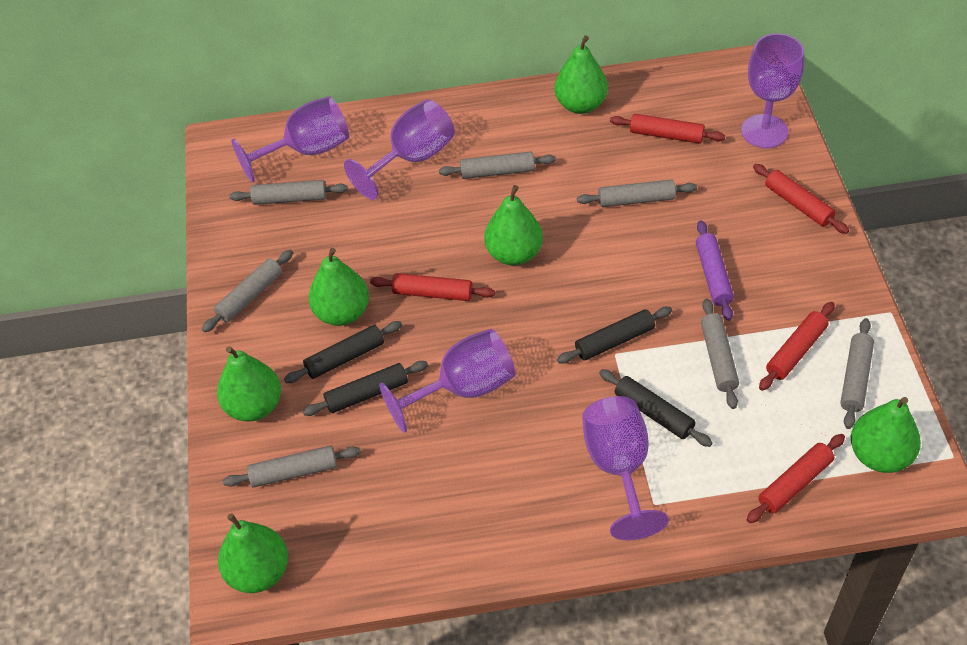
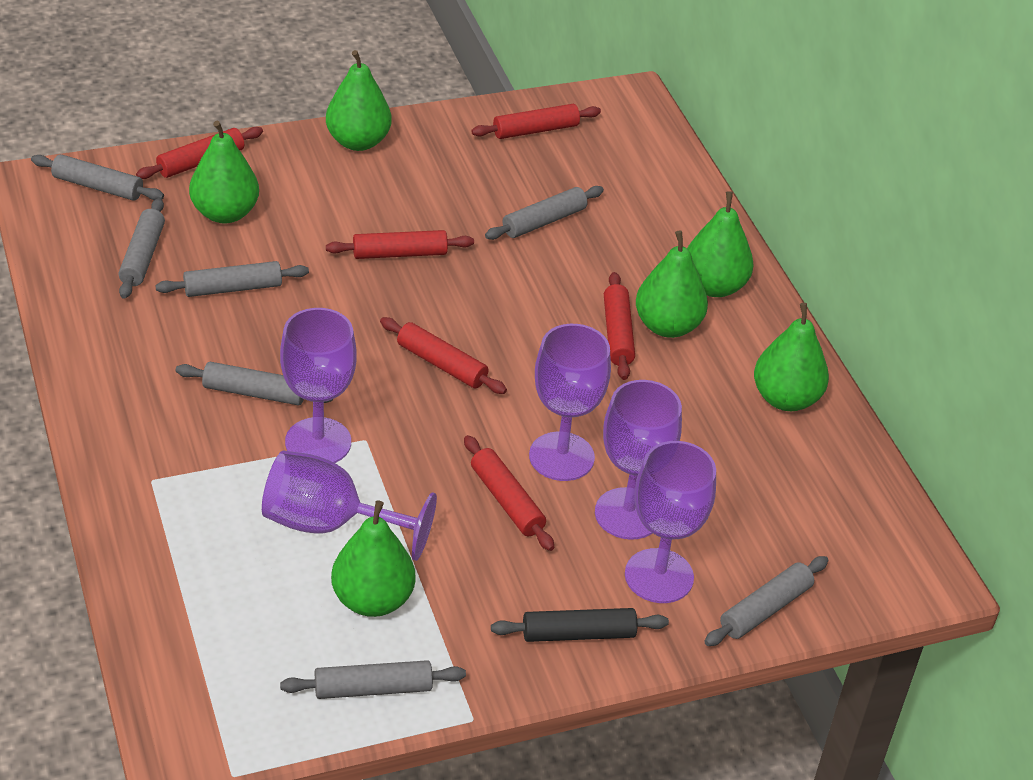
black rolling pin: [284,321,402,383] [303,361,428,416] [557,307,672,364] [599,369,712,447] = 4 -> [491,608,669,642] = 1
purple rolling pin: [696,221,734,321] = 1 -> none = 0
red rolling pin: [370,273,495,301] [610,114,725,144] [747,434,845,523] [753,164,849,234] [759,302,835,391] = 5 -> [136,127,263,179] [326,230,474,259] [380,317,507,394] [464,435,554,551] [471,104,601,139] [604,272,635,380] = 6

